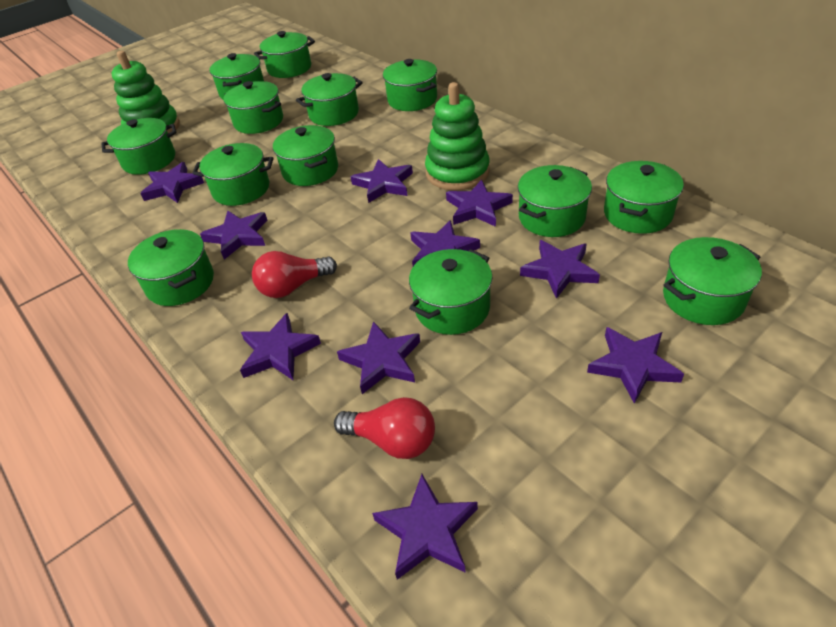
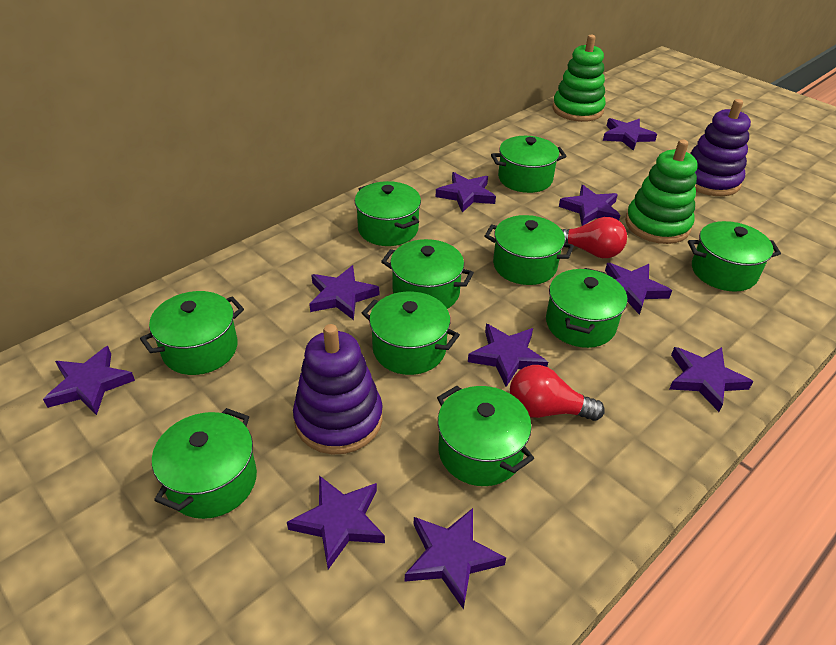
green pot: [102,118,176,175] [128,229,214,306] [192,143,273,206] [209,53,264,100] [224,81,283,134] [254,31,315,78] [273,125,338,186] [296,73,363,126] [383,59,437,111] [409,249,493,335] [518,165,592,237] [604,161,684,234] [663,237,762,325] = 13 -> [140,291,244,375] [152,408,257,519] [355,181,421,246] [362,291,460,375] [381,239,474,309] [437,386,534,486] [485,215,574,285] [491,136,567,193] [546,268,627,348] [688,221,781,292] = 10
purple stacking toy: none = 0 -> [293,324,383,455] [690,99,751,196] = 2

